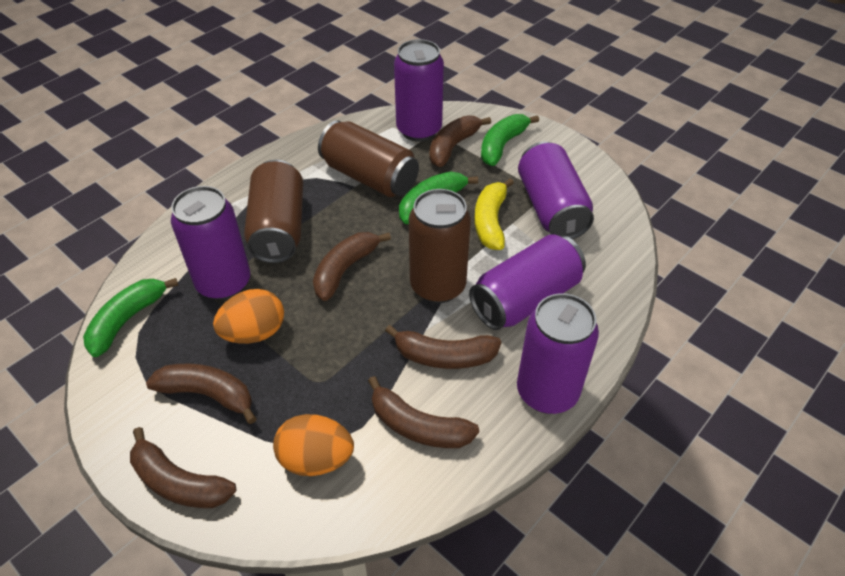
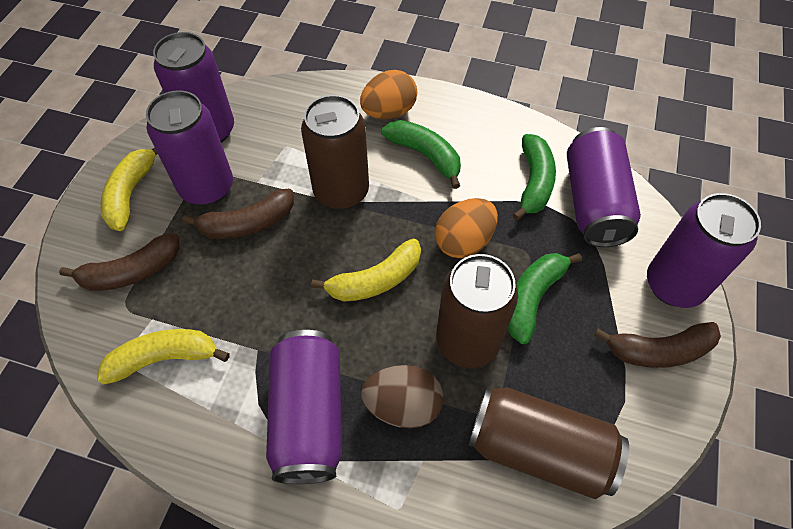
brown banana: [130,427,236,508] [146,364,257,424] [313,232,391,301] [368,376,479,448] [385,325,501,369] [429,115,491,167] = 6 -> [59,233,179,291] [182,188,294,239] [594,322,721,368] = 3
brown egg: none = 0 -> [361,365,443,428] = 1
yellow banana: [475,178,514,250] = 1 -> [97,329,230,385] [100,147,158,231] [311,239,421,302] = 3

